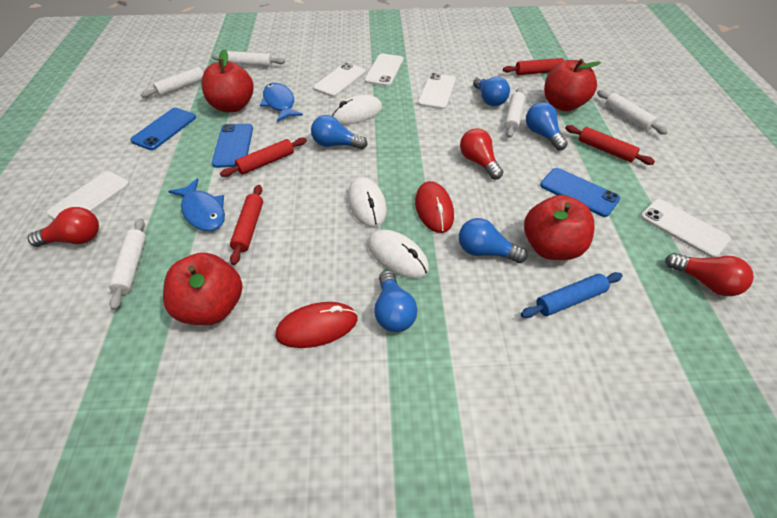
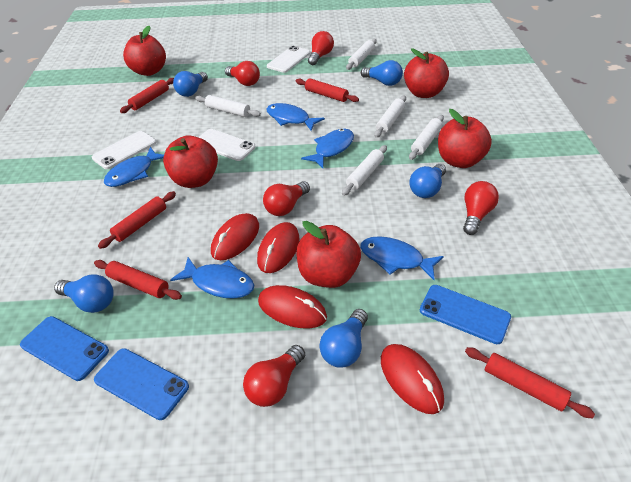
blue fish: [168,178,225,231] [260,83,303,122] = 2 -> [104,147,164,187] [170,257,254,299] [267,103,325,131] [301,129,354,168] [360,236,444,280] = 5
blue rolling pin: [521,272,623,318] = 1 -> none = 0
red apple: [163,253,242,325] [202,49,254,112] [524,195,595,260] [544,59,601,111] = 4 -> [123,26,166,76] [163,135,218,188] [296,221,361,288] [404,48,449,98] [438,109,492,168] = 5
red light bulb: [28,207,99,247] [460,128,503,180] [665,253,754,296] = 3 -> [225,61,260,86] [243,345,305,407] [263,181,310,216] [308,31,334,65] [463,181,499,235] = 5
red mouse: [275,302,357,348] [415,181,454,233] = 2 -> [211,213,259,260] [257,222,299,273] [258,285,327,329] [381,344,444,414] = 4
red rolling pin: [220,137,307,177] [230,185,263,265] [503,58,564,75] [565,125,655,165] = 4 -> [94,260,182,300] [98,191,176,249] [120,78,174,113] [296,78,359,102] [465,347,595,418] = 5
white mouse: [332,95,382,125] [348,177,387,227] [368,229,429,278] = 3 -> none = 0
white phone: [47,171,129,219] [313,63,366,97] [365,54,404,86] [418,73,456,109] [641,199,731,257] = 5 -> [92,131,156,169] [198,129,256,161] [267,46,310,73] = 3

